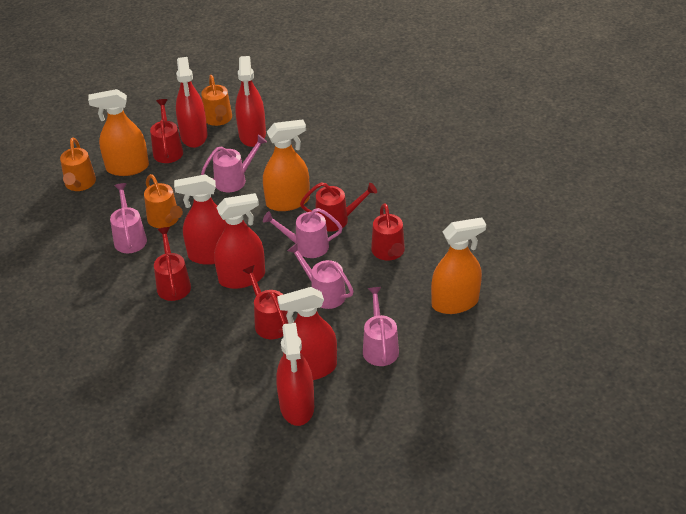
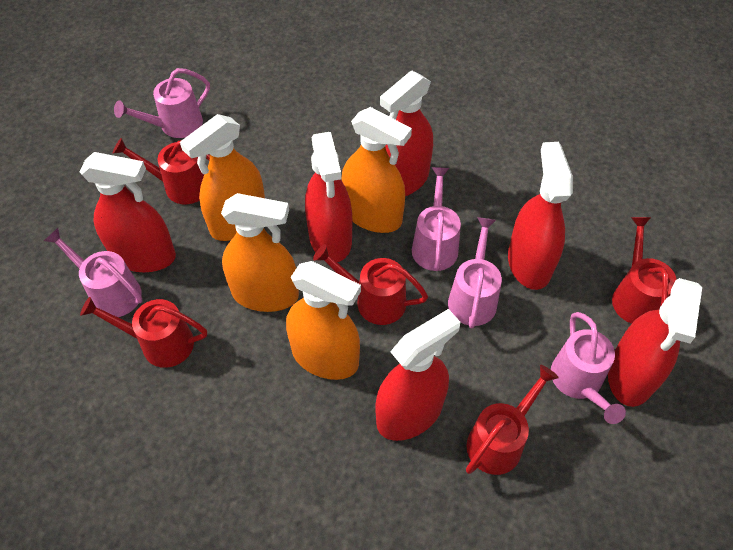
orange spray bottle: [88,89,149,176] [263,119,310,211] [431,217,486,314] = 3 -> [180,114,265,241] [221,193,299,312] [286,261,361,380] [341,107,412,233] = 4
orange watering can: [60,137,96,191] [144,174,183,228] [201,75,232,126] = 3 -> none = 0

